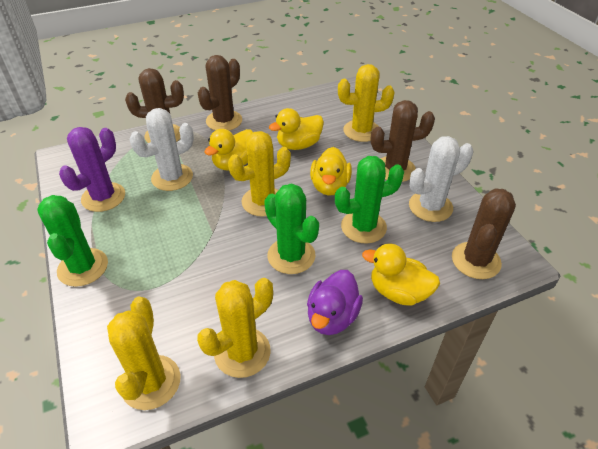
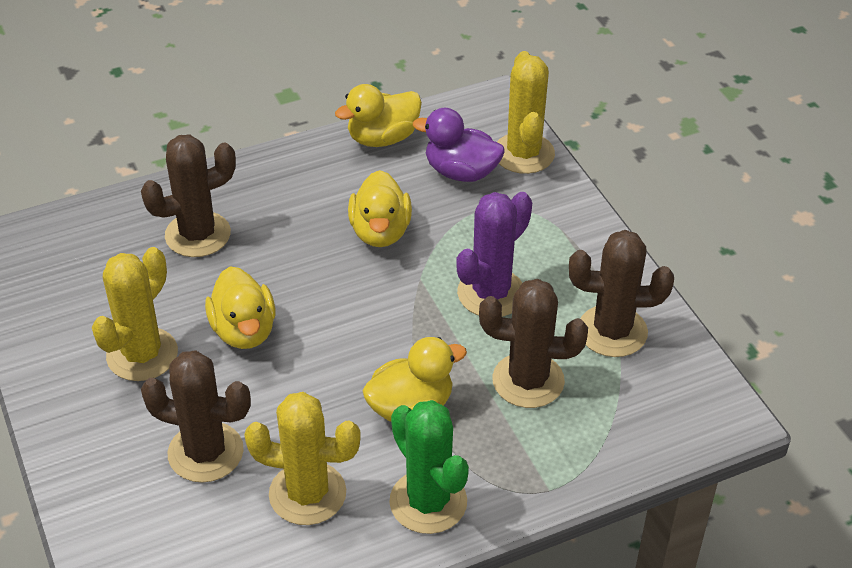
green cactus: [37,195,108,287] [264,183,319,274] [335,156,404,244] = 3 -> [389,400,469,534] = 1
white cactus: [129,108,194,191] [409,136,473,222] = 2 -> none = 0
yellow cactus: [107,297,181,410] [197,278,273,378] [228,131,291,217] [338,64,394,142] = 4 -> [92,247,178,381] [244,392,361,525] [497,51,555,174] = 3

